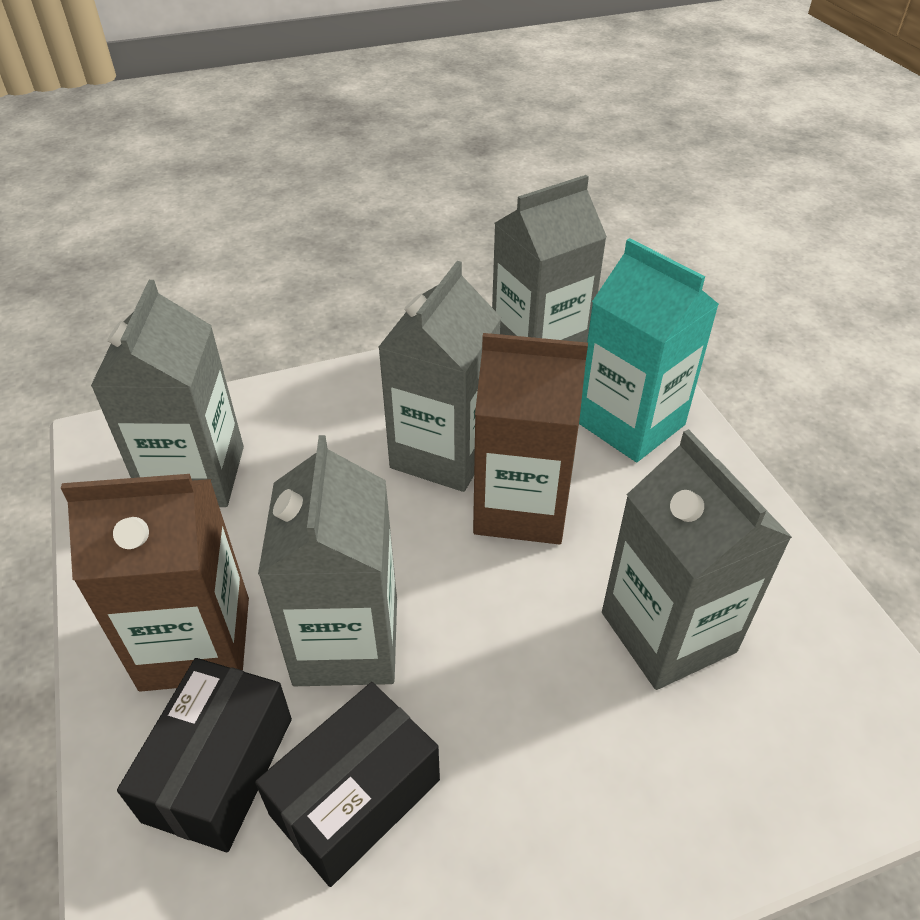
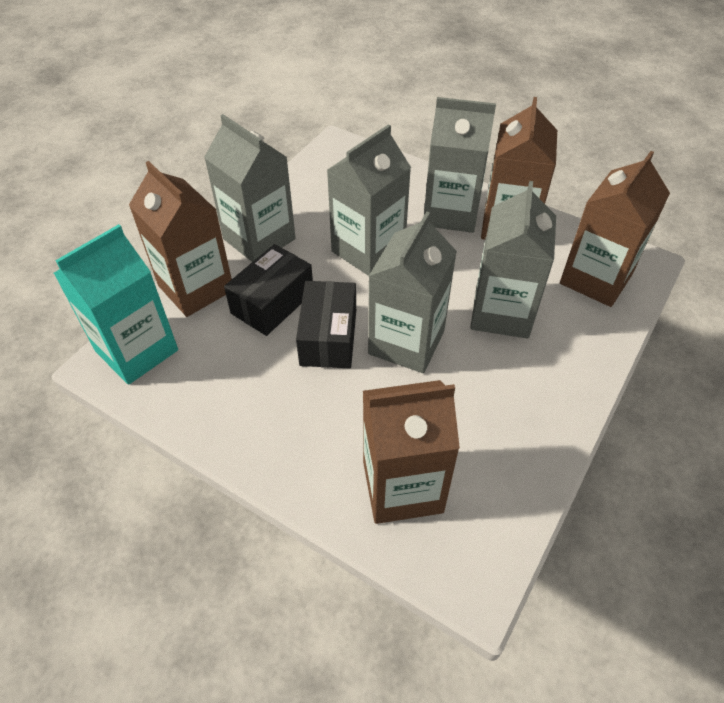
brown carton: [61,474,249,692] [473,333,588,544] = 2 -> [129,161,232,317] [363,380,460,524] [481,97,557,240] [560,151,670,307] = 4

